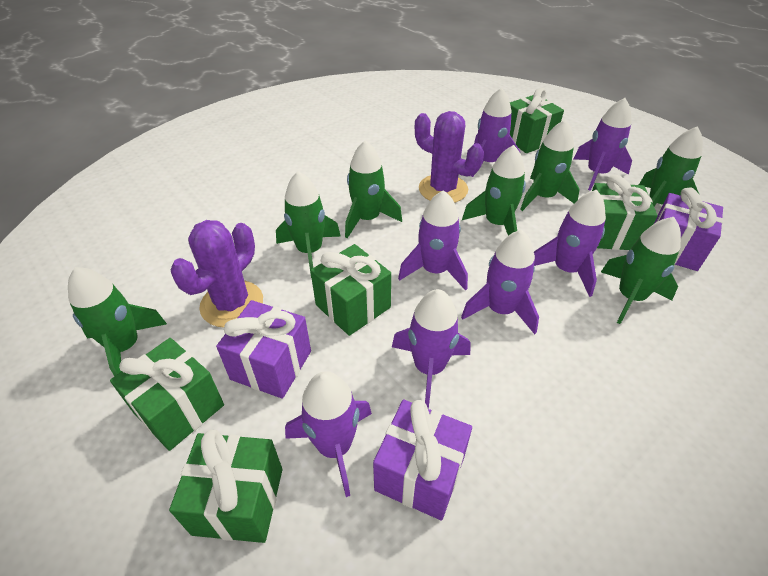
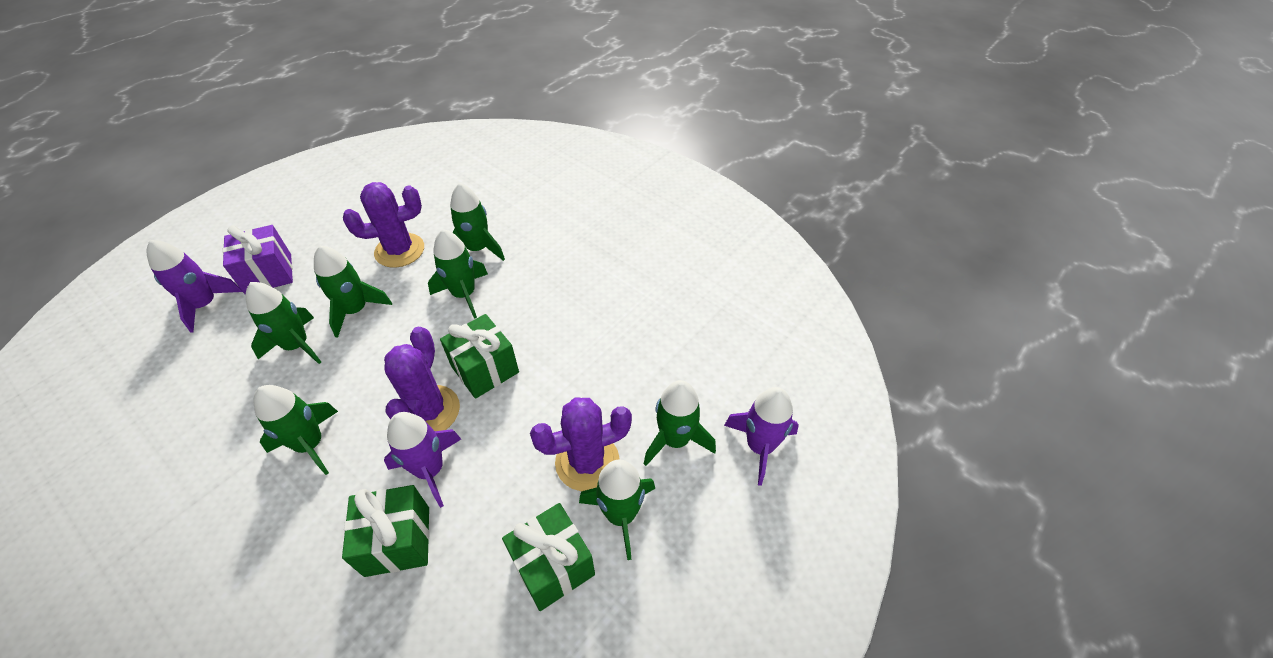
green gift: [110,338,224,451] [169,430,282,543] [310,244,391,336] [510,88,564,153] [592,175,658,250] = 5 -> [342,485,429,577] [440,314,519,399] [502,503,595,611] = 3
purple cactus: [170,220,263,327] [415,111,484,203] = 2 -> [343,182,424,268] [384,327,460,431] [530,397,632,491] = 3
purple gift: [216,300,311,399] [373,400,472,521] [654,187,723,271] = 3 -> [223,225,293,295] = 1
purple rocket: [285,371,372,497] [392,289,471,409] [398,190,468,291] [461,230,539,334] [471,88,520,177] [534,189,606,297] [574,98,632,191] = 7 -> [146,240,243,332] [384,412,461,508] [724,387,799,486] = 3

